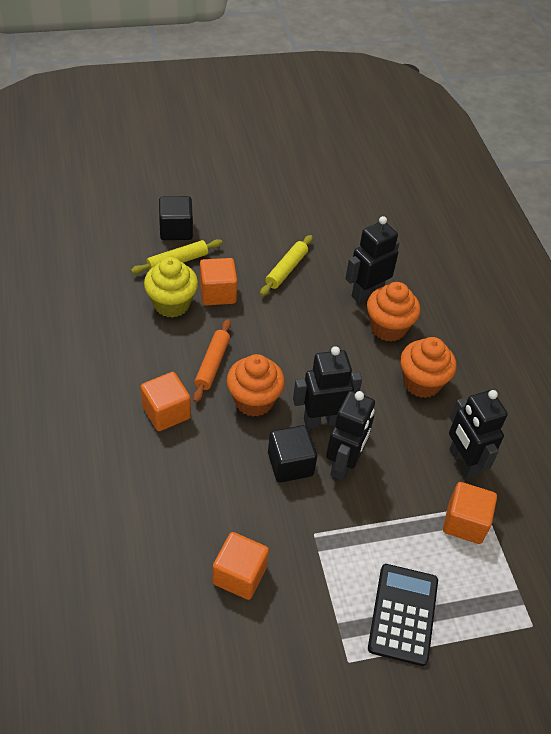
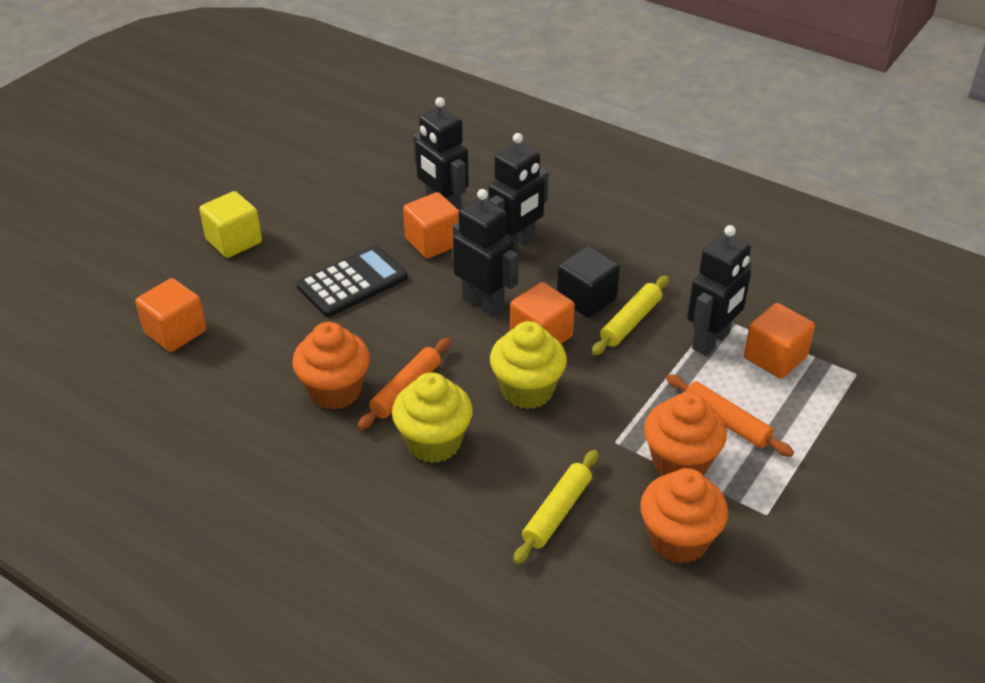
black cube: [159,196,193,240] [268,425,317,483] = 2 -> [557,246,620,318] = 1
orange rolling pin: [193,319,231,403] = 1 -> [358,338,451,430] [666,374,794,457] = 2
yellow cube: none = 0 -> [199,191,262,258] = 1
yellow cupcake: [144,257,198,318] = 1 -> [392,372,473,463] [490,321,567,409] = 2

